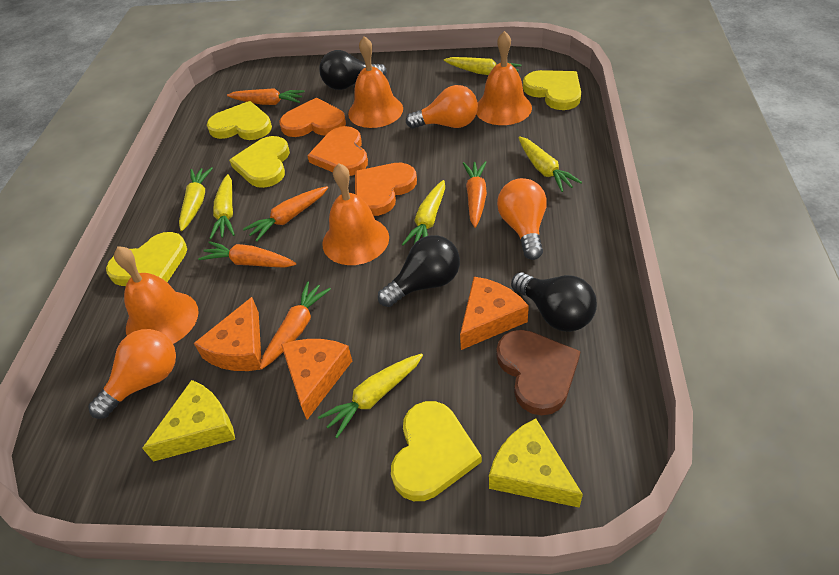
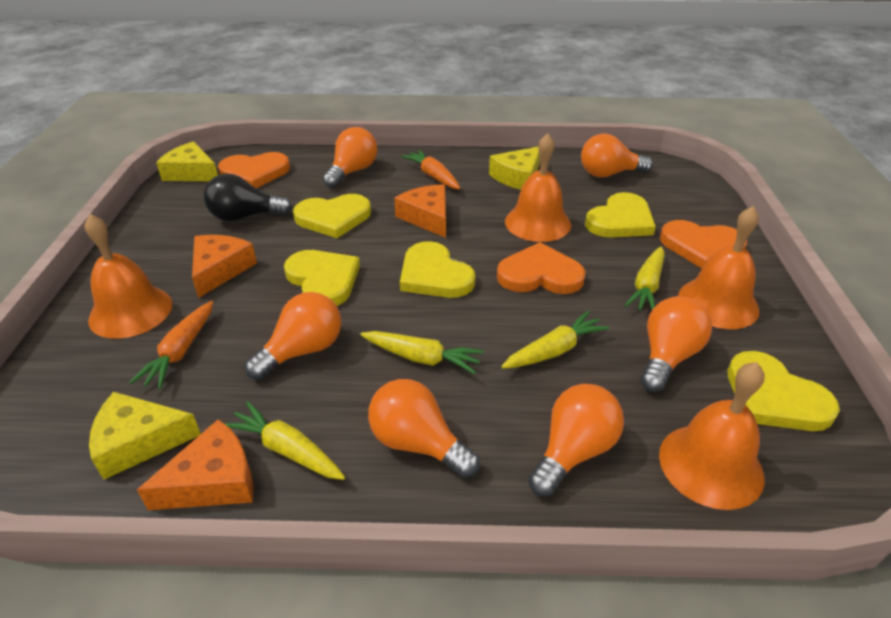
black light bulb: [319,50,387,90] [378,235,460,307] [511,272,597,332] = 3 -> [204,173,292,221] = 1
brown heart: [497,330,580,415] = 1 -> none = 0
orange carrot: [198,241,296,268] [227,88,305,105] [243,186,328,242] [260,281,331,370] [463,161,487,228] = 5 -> [129,301,213,389] [401,150,460,189] = 2
orange light bulb: [88,329,176,419] [406,85,478,129] [497,178,547,260] = 3 -> [245,292,341,380] [323,127,378,188] [368,379,480,478] [528,384,624,496] [581,134,653,177] [640,296,712,392] = 6
yellow carrot: [179,167,213,231] [209,174,235,239] [318,353,423,438] [402,180,445,245] [444,57,521,75] [518,136,582,192] = 6 -> [224,401,345,480] [360,331,484,374] [501,311,610,369] [624,247,665,310] = 4
yellow cheese: [142,380,235,462] [489,418,583,508] = 2 -> [89,392,201,480] [156,141,218,181] [489,146,540,190] = 3

